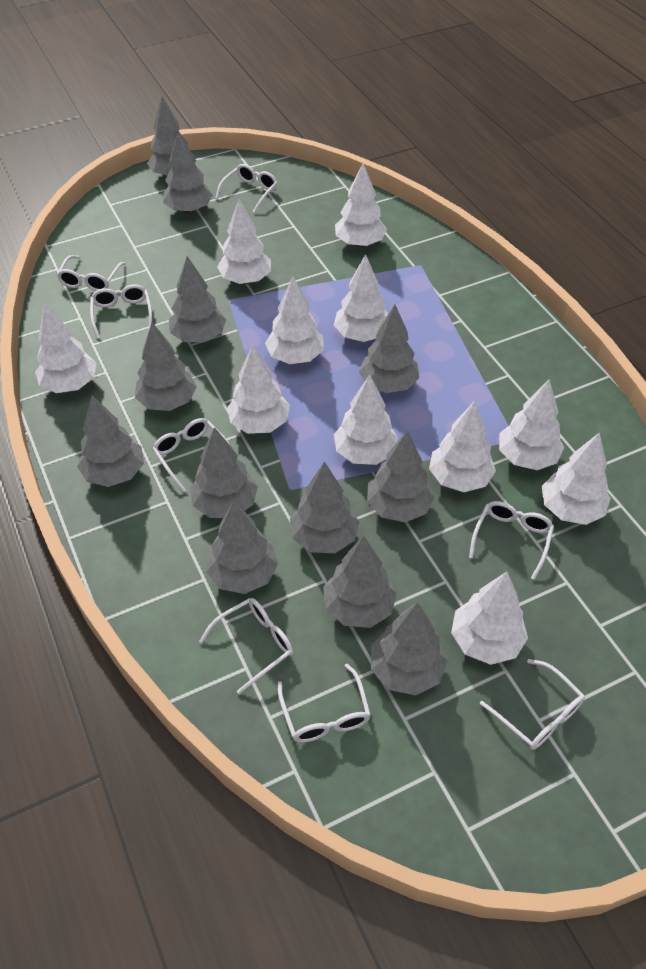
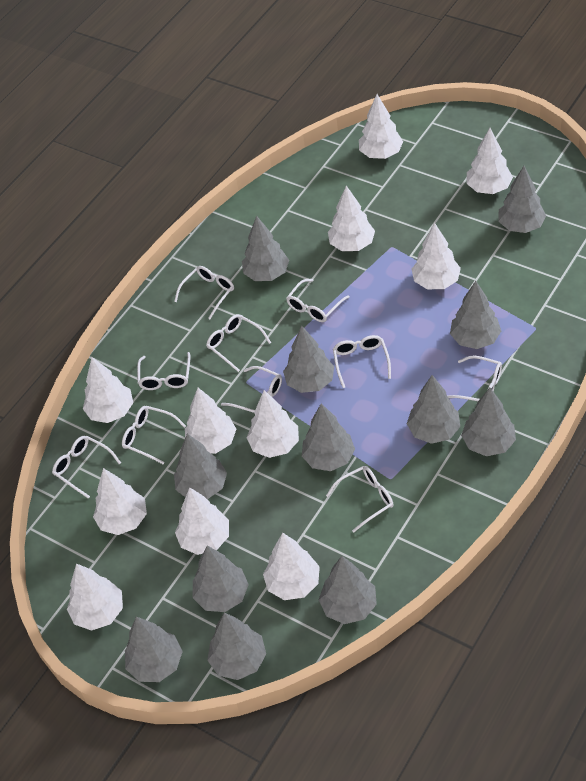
white glasses: [57,255,126,291] [90,285,152,339] [153,418,229,492] [199,598,293,694] [215,164,278,213] [278,664,371,743] [469,501,554,580] [480,659,585,750] = 8 -> [52,436,121,499] [122,406,186,464] [137,352,191,390] [174,266,234,319] [206,314,271,372] [221,366,282,413] [286,279,350,322] [326,466,394,533] [333,335,391,388] [447,356,502,401] = 10

